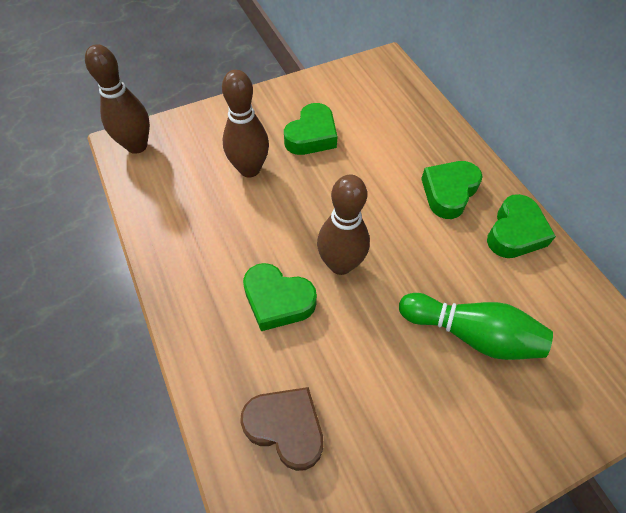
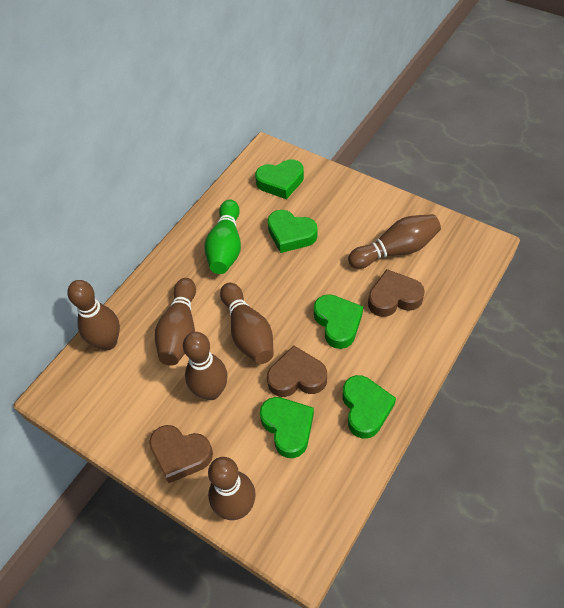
brown bowling pin: [85,44,150,154] [222,70,269,177] [317,174,370,275] = 3 -> [67,280,120,351] [155,278,196,366] [183,332,228,400] [208,457,256,520] [220,283,274,364] [348,214,441,269] = 6
brown heart: [240,387,324,471] = 1 -> [149,425,213,483] [267,345,327,397] [368,269,425,317] = 3
green heart: [243,263,317,331] [284,103,338,155] [421,161,483,219] [487,194,556,258] = 4 -> [255,159,304,199] [260,397,314,458] [268,210,318,253] [314,294,363,349] [342,375,396,439] = 5

